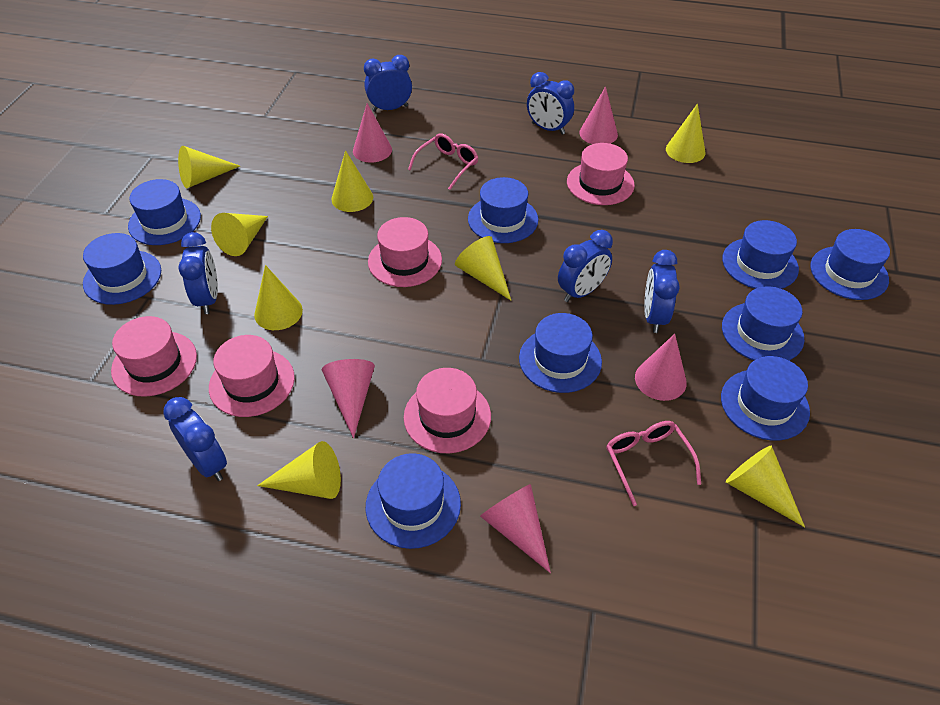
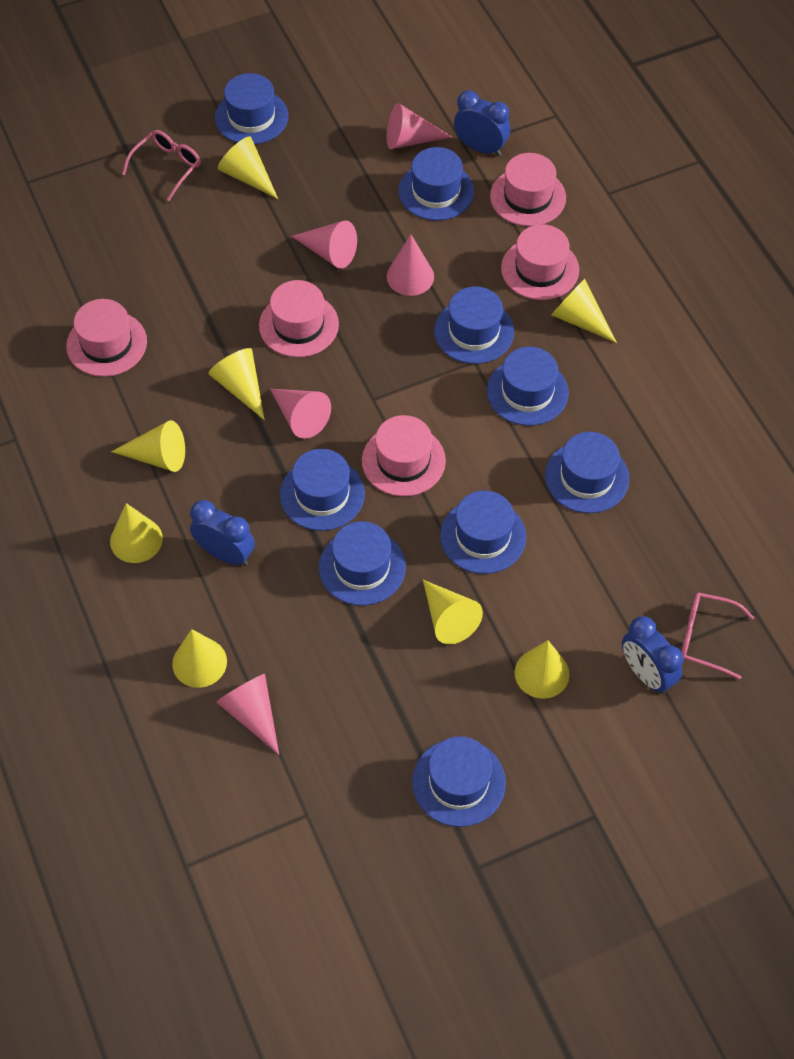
blue clock: [163,397,227,481] [178,232,218,314] [364,55,412,112] [527,72,574,135] [558,230,613,302] [644,250,680,333] = 6 -> [190,500,255,566] [454,90,510,156] [622,616,683,694] = 3

